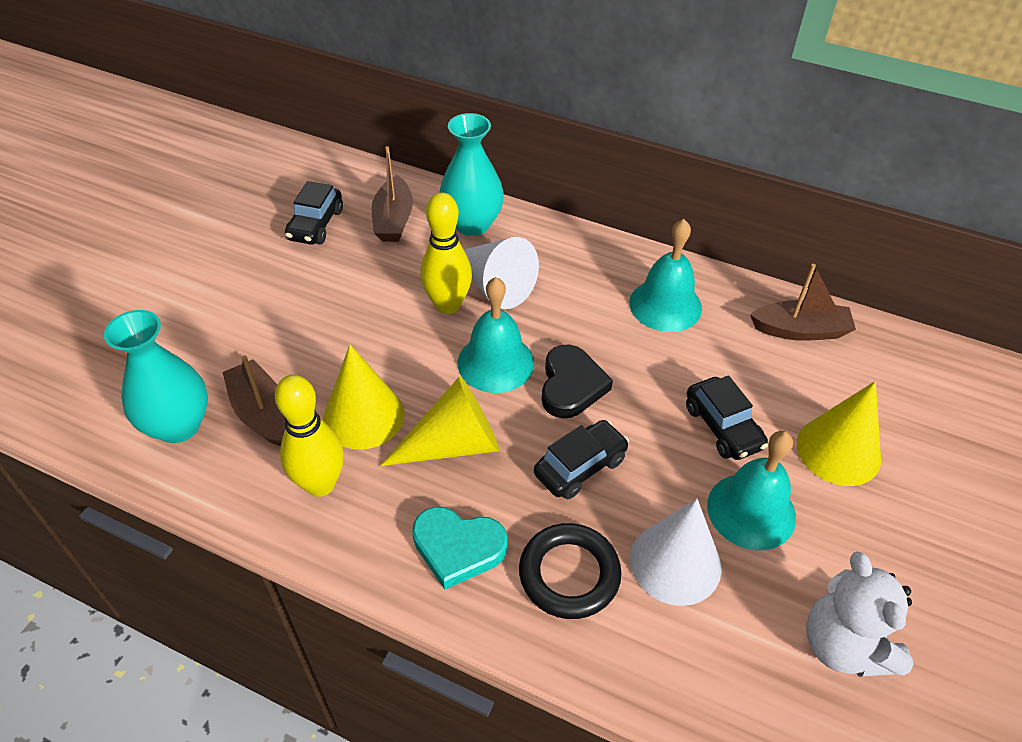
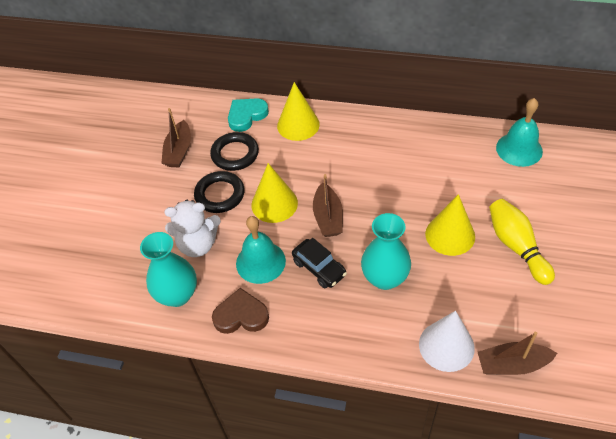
black car: [285,181,343,245] [534,420,629,499] [686,376,768,460] = 3 -> [292,238,347,288] = 1
black heart: [542,345,613,418] = 1 -> none = 0
black ring: [519,523,622,619] = 1 -> [194,171,244,213] [210,132,259,171] = 2
brown heart: none = 0 -> [212,288,269,334] = 1
turquoise bell: [458,277,534,393] [629,219,702,332] [707,431,796,551] = 3 -> [236,216,286,284] [496,98,543,167] = 2
white cone: [464,237,539,309] [630,499,722,606] = 2 -> [419,311,475,372] = 1
yellow bowling pin: [275,375,344,497] [420,192,472,314] = 2 -> [489,199,555,285] = 1

